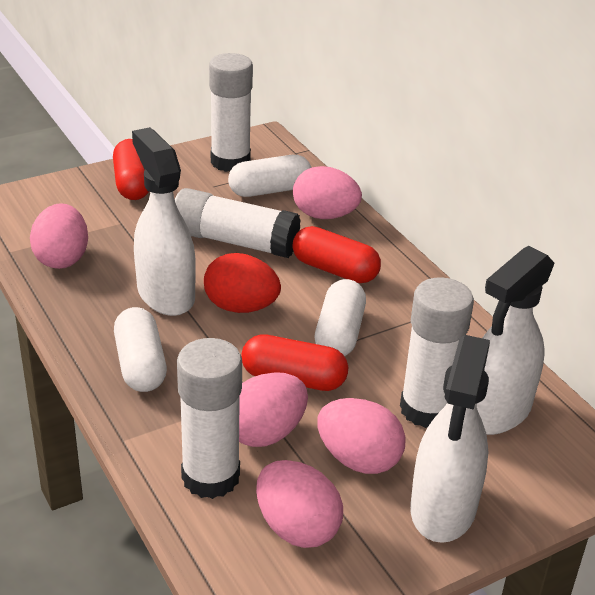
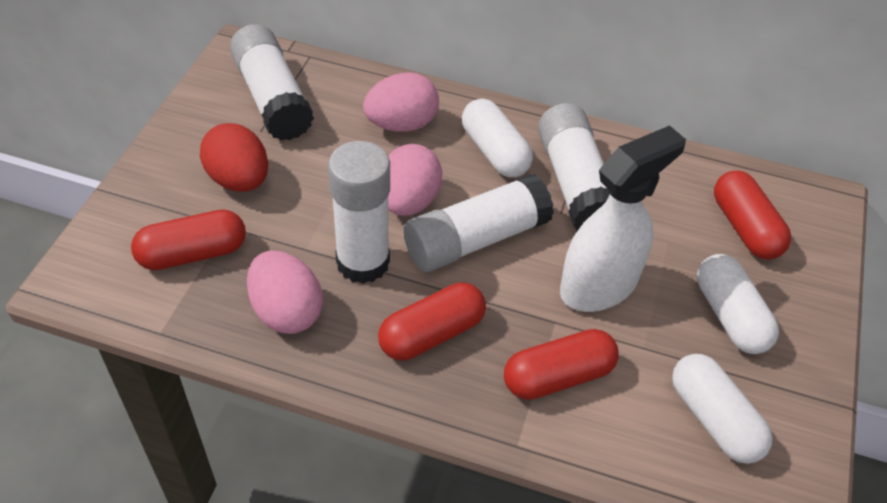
pink egg: [30,203,88,269] [239,372,308,447] [256,460,343,548] [293,166,362,219] [317,398,406,474] = 5 -> [247,250,323,334] [363,72,439,132] [388,144,442,216] = 3
red capsule: [113,139,149,200] [241,334,348,391] [292,226,381,283] = 3 -> [131,210,246,270] [378,282,486,361] [504,329,619,400] [714,171,791,260] = 4
white spray bottle: [132,127,196,316] [410,335,490,543] [477,246,555,435] = 3 -> [560,125,686,312] = 1

